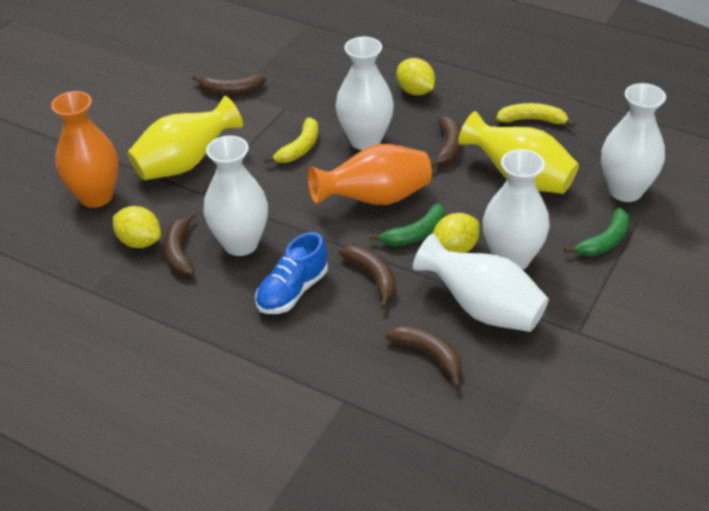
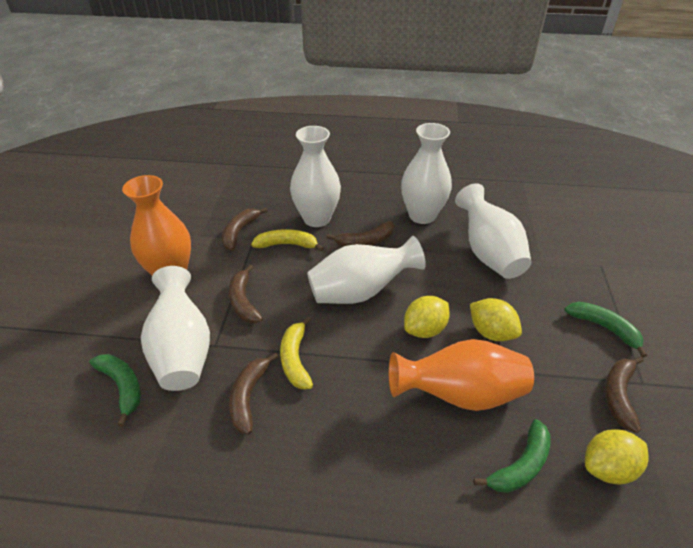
blue shoe: [255,232,328,314] = 1 -> none = 0
green banana: [369,203,444,246] [564,208,630,257] = 2 -> [89,354,141,426] [473,419,551,493] [565,302,647,358] = 3
yellow vase: [127,96,243,180] [458,111,579,194] = 2 -> none = 0

